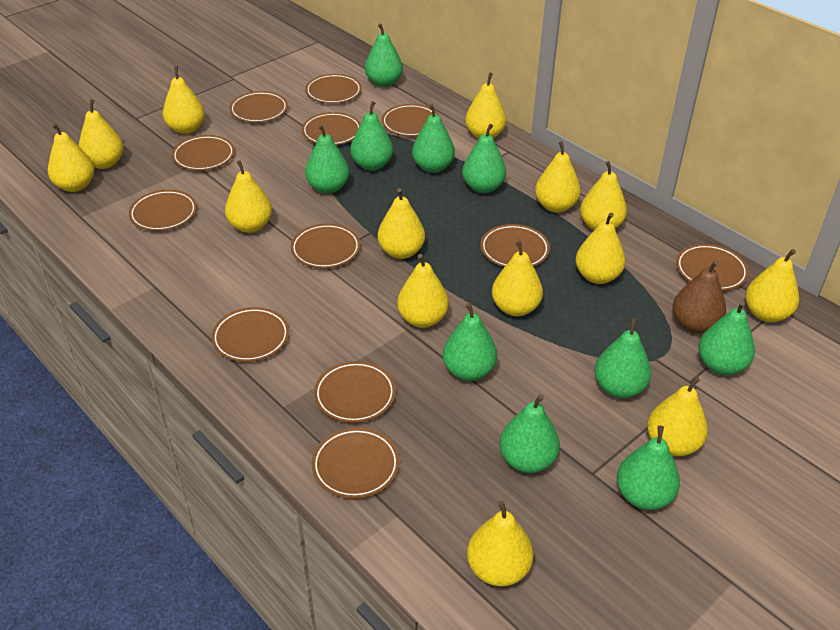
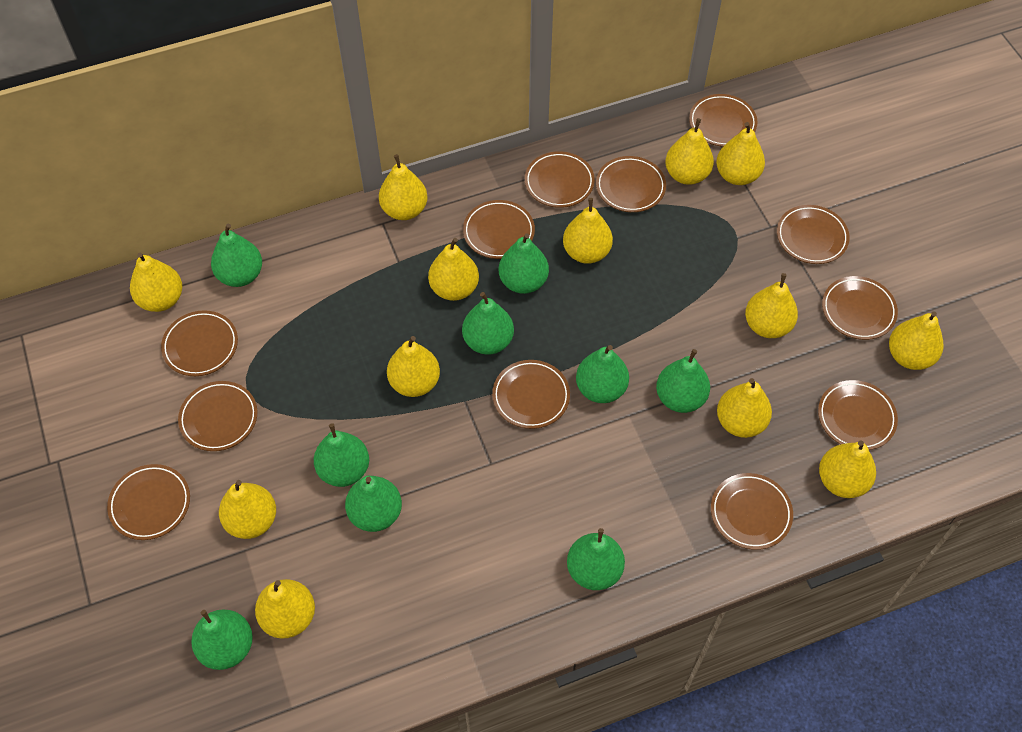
brown pear: [673,260,726,333] = 1 -> none = 0
green pear: [305,125,349,194] [350,101,393,171] [365,23,403,87] [412,104,455,173] [442,303,497,381] [462,124,506,193] [499,394,560,473] [595,318,651,398] [617,426,680,510] [698,301,755,375] = 10 -> [191,609,253,670] [211,224,262,287] [314,423,369,487] [345,476,402,532] [462,292,514,354] [499,233,549,294] [567,528,625,590] [576,345,629,403] [656,349,710,413] = 9
yellow pear: [48,123,94,192] [79,99,123,169] [163,66,205,134] [225,160,272,233] [378,188,425,259] [397,254,449,328] [465,73,506,139] [467,500,533,586] [492,241,543,316] [535,141,581,213] [575,213,625,284] [580,161,627,230] [647,377,708,456] [745,249,799,322] = 14 -> [130,253,182,312] [219,480,276,539] [255,579,315,639] [379,154,428,220] [387,336,440,397] [428,238,479,301] [563,198,613,264] [665,118,714,185] [716,122,765,185] [717,378,772,438] [745,273,798,338] [819,440,876,498] [889,311,943,370] = 13

